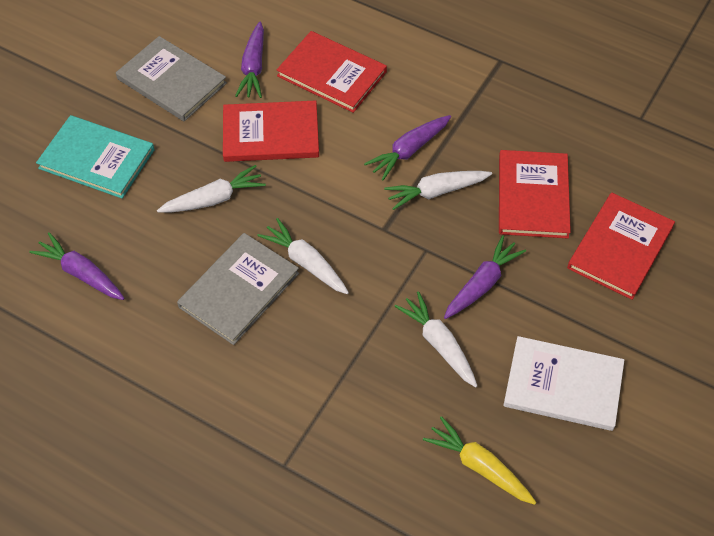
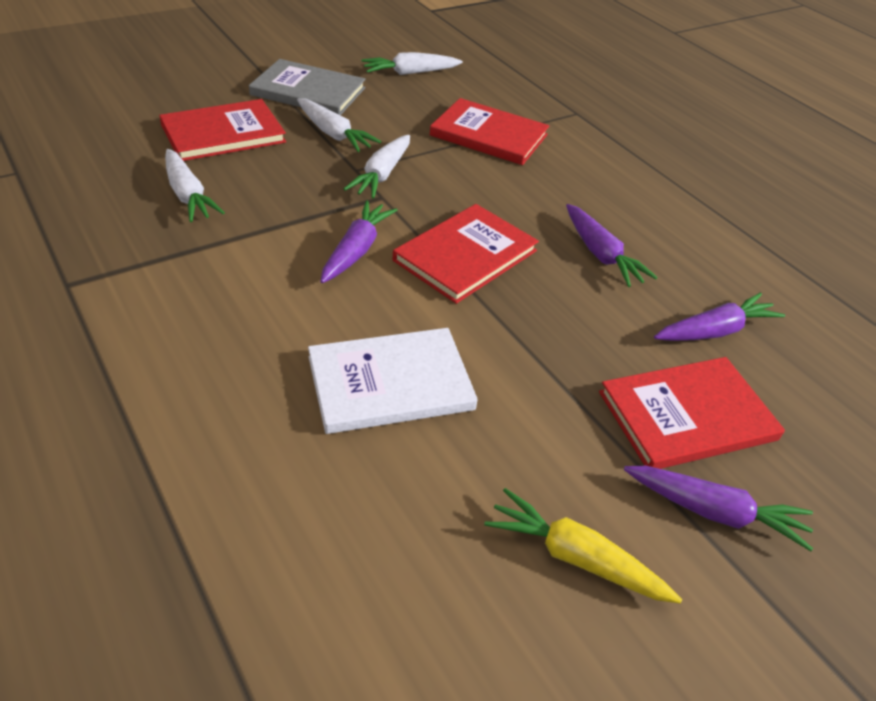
grey book: [116,36,227,121] [177,233,299,345] = 2 -> [249,59,366,115] = 1
turquoise book: [36,115,155,199] = 1 -> none = 0

